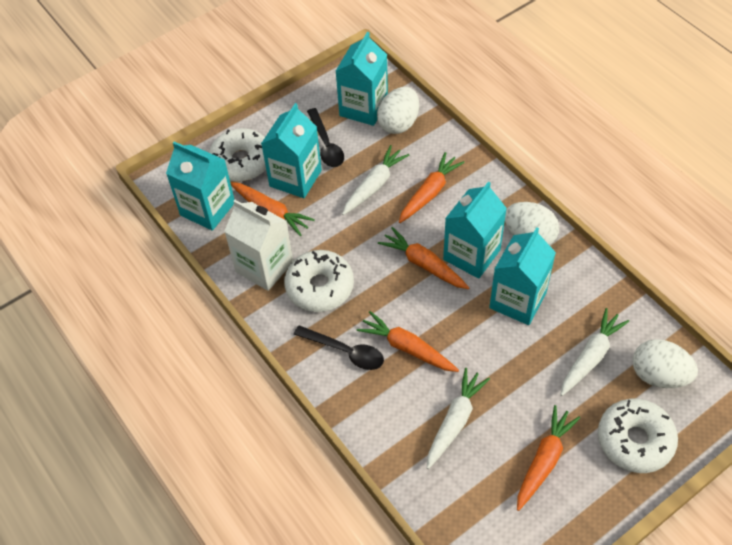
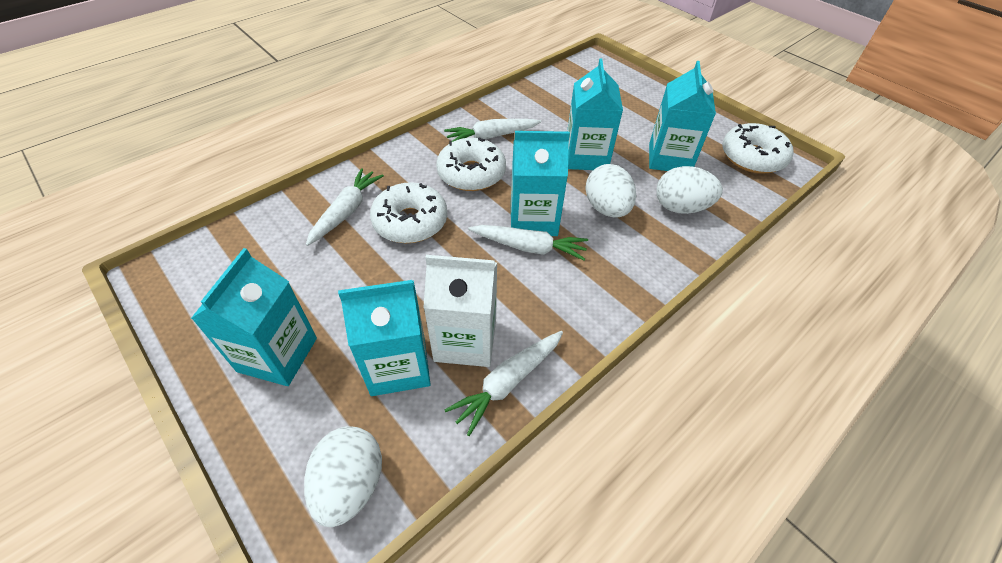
black spoon: [294,325,384,370] [307,108,344,167] = 2 -> none = 0
orange carrot: [230,182,315,236] [357,311,459,372] [378,227,469,289] [399,152,465,223] [517,405,580,511] = 5 -> none = 0
white carrot: [342,145,409,215] [427,368,490,469] [560,308,629,396] = 3 -> [306,168,384,246] [444,119,541,142] [445,331,563,436] [468,225,588,261] = 4

